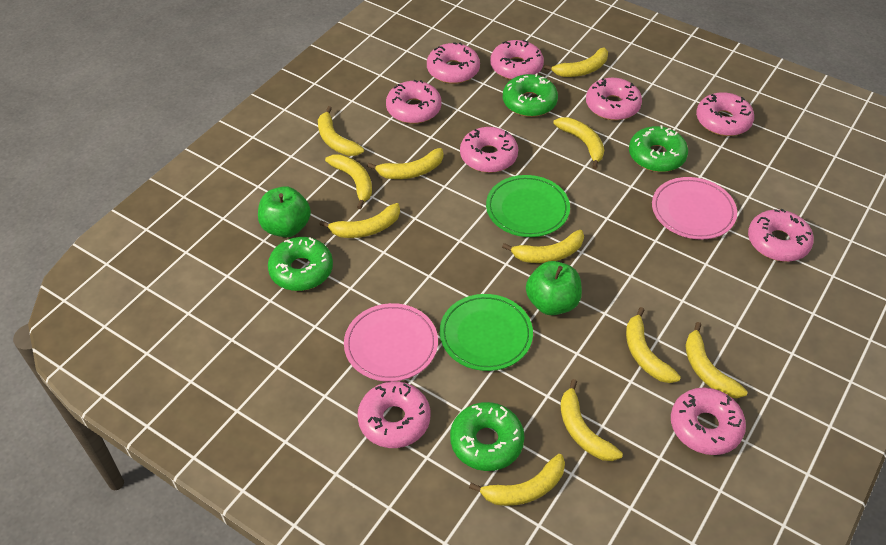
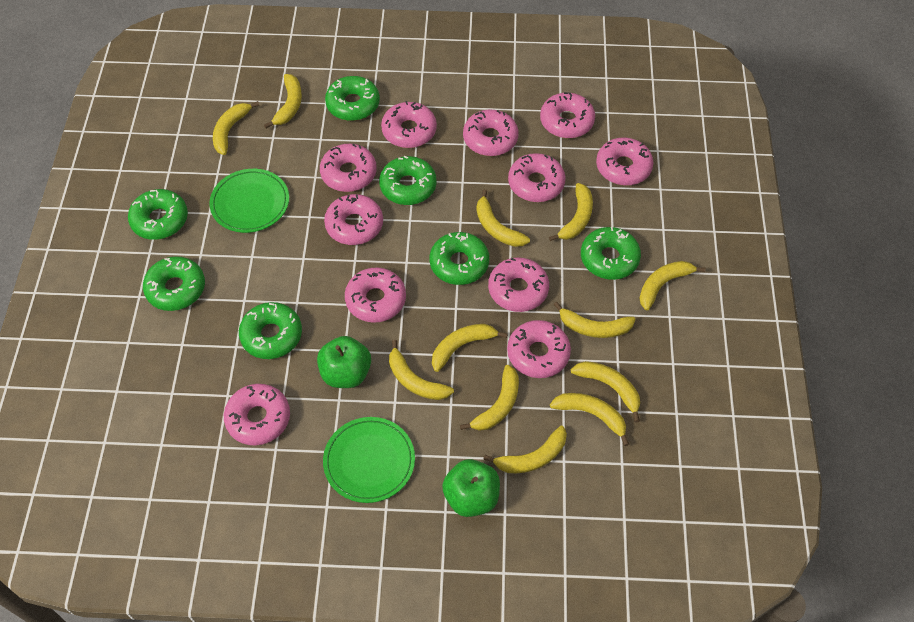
green donut: [268,237,333,291] [450,402,525,471] [503,74,558,117] [629,125,688,172] = 4 -> [128,189,188,240] [143,256,205,311] [239,302,302,359] [325,76,380,121] [379,156,437,205] [429,232,489,285] [581,227,641,280] = 7
pink donut: [357,381,430,448] [386,80,441,124] [427,42,480,84] [460,127,518,173] [490,40,544,80] [586,78,642,120] [671,387,746,455] [696,92,754,136] [748,209,814,262] = 9 -> [224,384,290,445] [320,144,377,192] [324,194,383,245] [345,267,406,323] [381,101,437,148] [463,110,519,156] [488,257,549,312] [507,320,571,378] [508,153,566,202] [540,92,595,138] [596,138,653,186] = 11
pink plate: [344,303,438,382] [652,177,737,240] = 2 -> none = 0
yellow banana: [318,106,364,156] [319,203,400,238] [325,154,372,209] [367,148,443,179] [469,454,565,506] [502,230,584,263] [544,48,608,77] [553,117,604,169] [560,379,623,461] [626,307,681,383] [685,322,747,398] = 11 -> [213,101,259,155] [264,74,302,128] [389,340,454,400] [432,324,508,372] [460,365,519,431] [476,189,530,247] [483,426,567,473] [549,183,593,241] [550,393,629,446] [553,302,636,338] [571,361,640,423] [639,261,706,310] = 12

